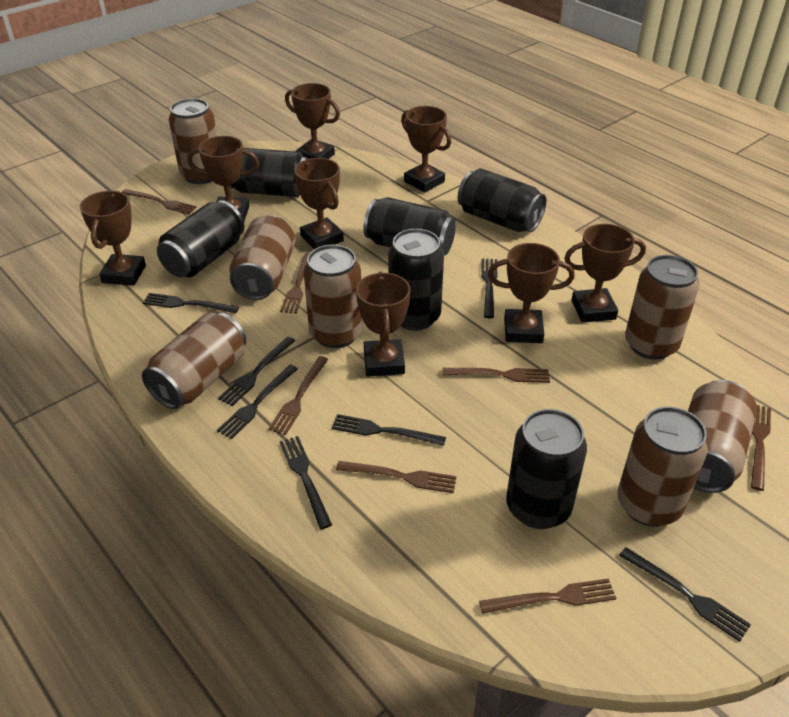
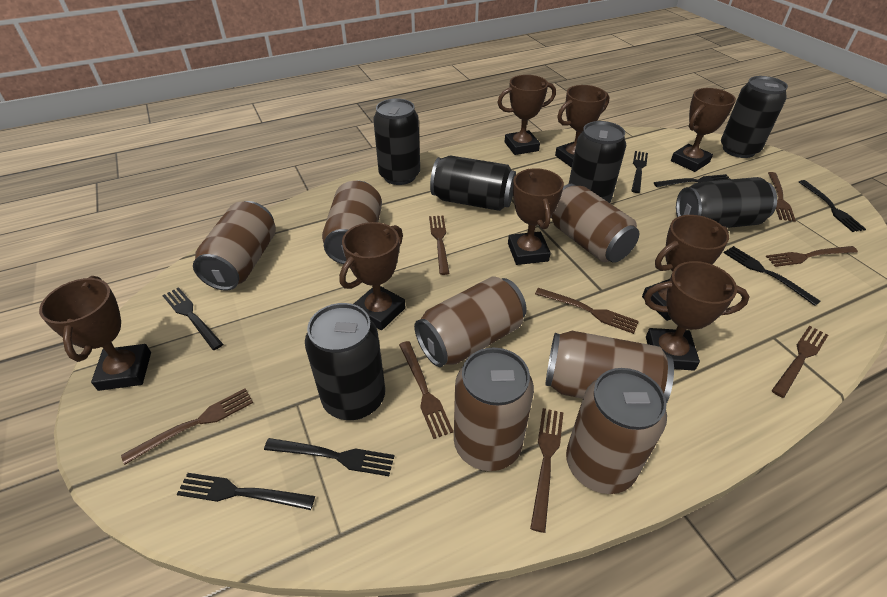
brown fork: [122,189,197,214] [268,356,328,435] [280,253,309,314] [336,461,457,493] [443,368,550,383] [479,578,617,614] [751,405,771,491] = 7 -> [121,388,253,465] [399,341,453,439] [429,215,450,275] [530,408,564,533] [535,288,639,334] [766,246,858,267] [768,172,796,222] [771,326,828,398] = 8

